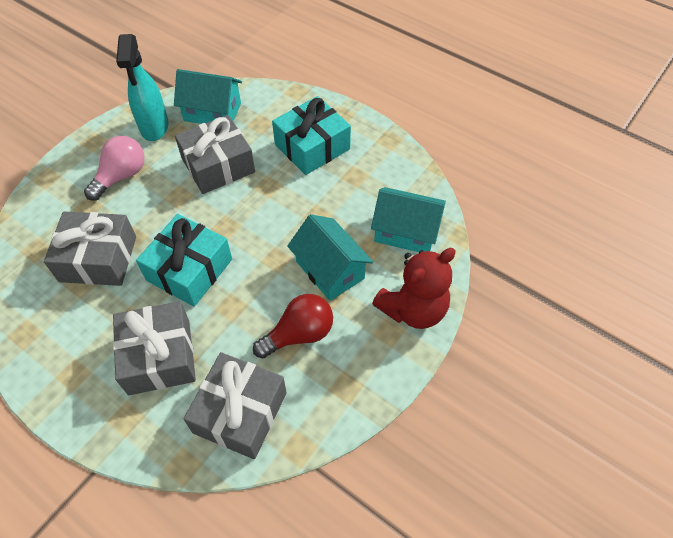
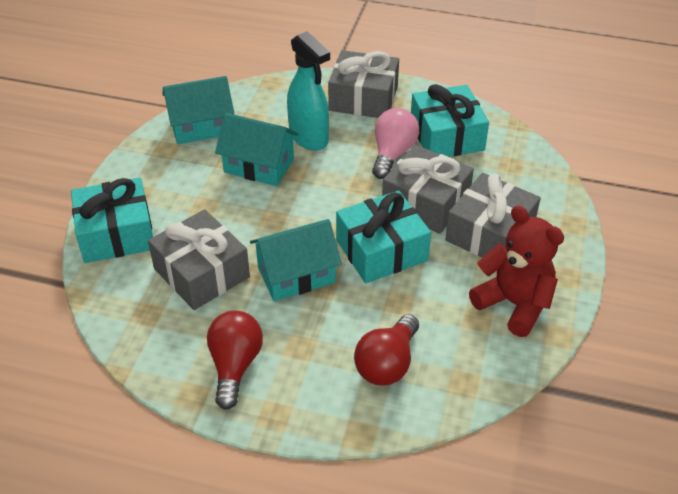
red light bulb: [253,294,333,359] = 1 -> [207,311,263,410] [354,314,419,386] = 2
turquoise gift: [136,214,232,307] [272,96,351,175] = 2 -> [71,177,153,263] [336,190,431,283] [411,84,489,157] = 3

